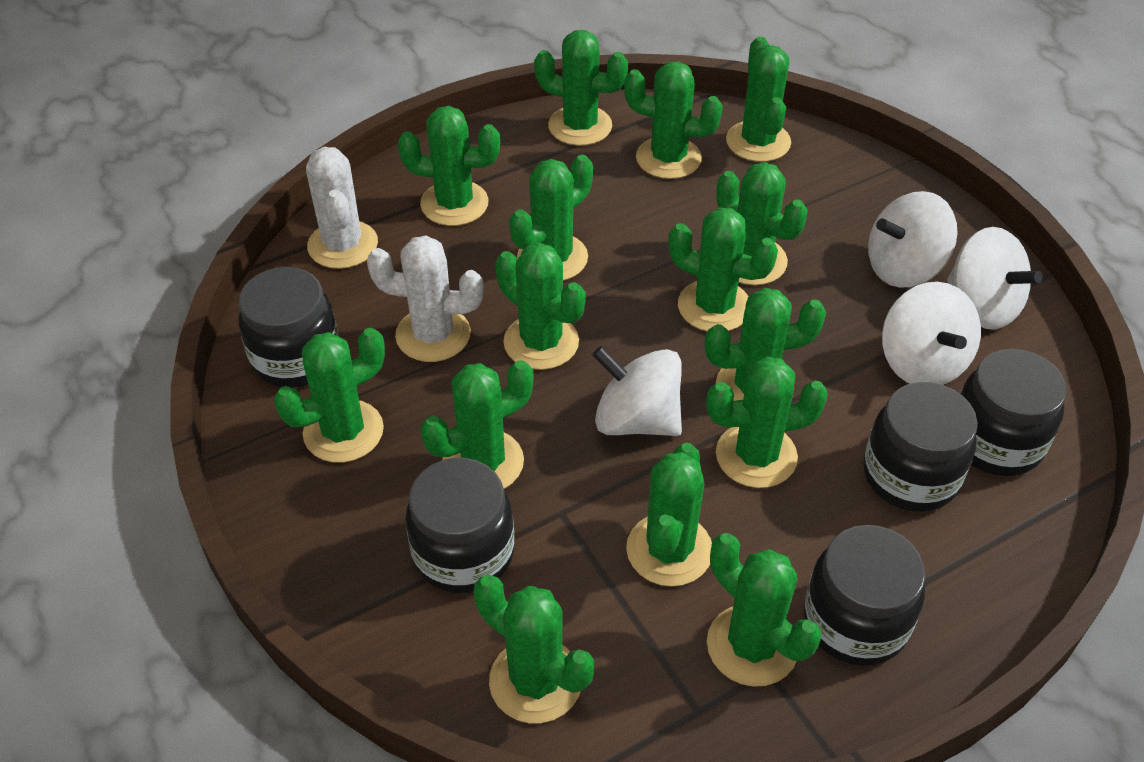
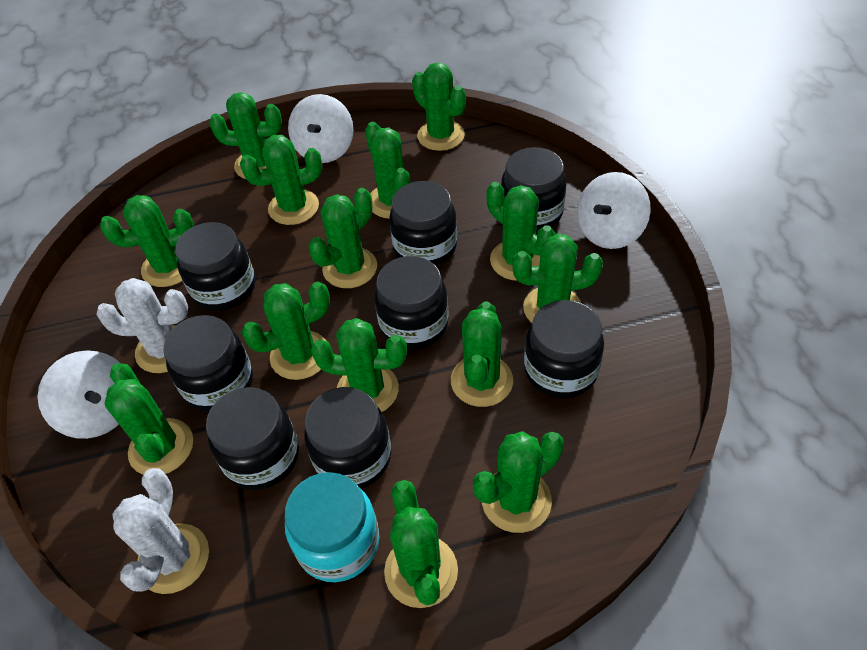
black jar: [238,267,339,388] [405,458,514,594] [804,525,925,666] [863,382,978,512] [960,349,1067,476] = 5 -> [163,315,253,412] [175,222,256,311] [206,387,299,490] [304,387,391,489] [374,256,448,350] [389,181,457,266] [501,147,567,232] [524,300,604,398] = 8
green cactus: [274,328,385,463] [398,106,500,226] [421,360,533,489] [474,575,594,723] [495,243,586,370] [509,155,593,281] [534,30,628,146] [624,61,723,179] [626,443,712,587] [668,208,778,331] [705,288,826,401] [706,357,828,488] [707,533,821,687] [716,162,808,285] [726,36,791,162] = 15 -> [100,195,194,287] [104,363,193,475] [209,92,282,179] [240,135,322,225] [242,282,330,380] [308,188,377,288] [311,318,407,412] [365,122,410,218] [384,480,458,608] [412,62,466,151] [451,301,513,407] [473,431,564,533] [486,182,555,281] [512,233,603,323] = 14
turquoise jar: none = 0 -> [285,472,379,582] = 1
white spinning top: [592,346,682,436] [868,191,958,287] [882,282,981,385] [947,227,1043,330] = 4 -> [38,350,120,439] [288,94,354,163] [577,172,651,249] = 3

